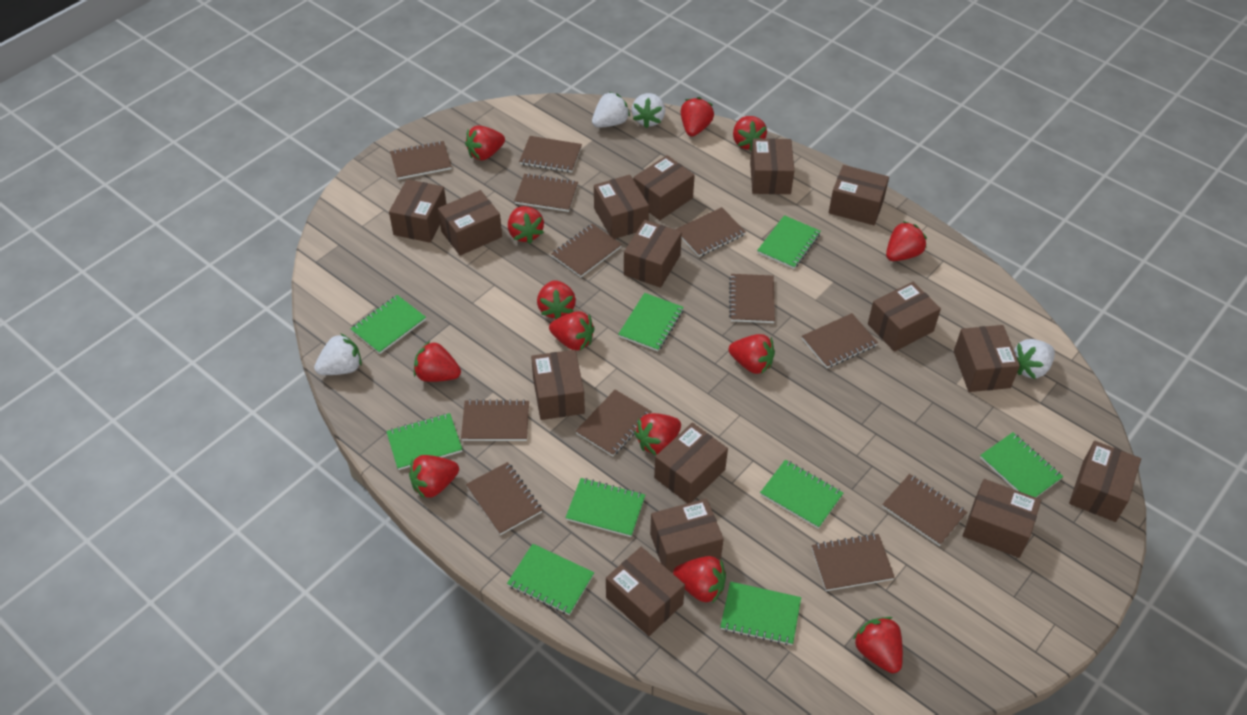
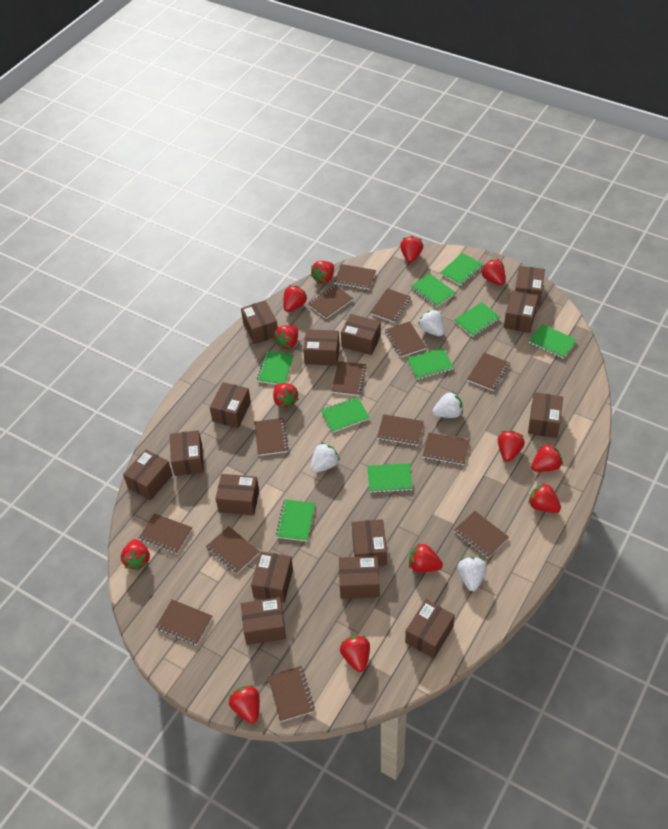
brown notebook: [390,141,452,180] [461,399,529,441] [466,462,542,535] [514,173,578,212] [519,136,582,173] [551,224,622,277] [576,390,652,456] [675,207,746,257] [729,274,775,323] [802,313,878,368] [812,533,895,591] [882,474,967,546] = 12 -> [139,513,192,554] [155,600,213,645] [206,526,260,574] [254,418,289,456] [268,666,315,722] [308,285,353,319] [331,361,367,396] [334,264,376,290] [370,288,411,323] [377,414,424,446] [385,321,426,357] [423,433,470,465] [454,511,509,558] [467,353,510,391] = 14

